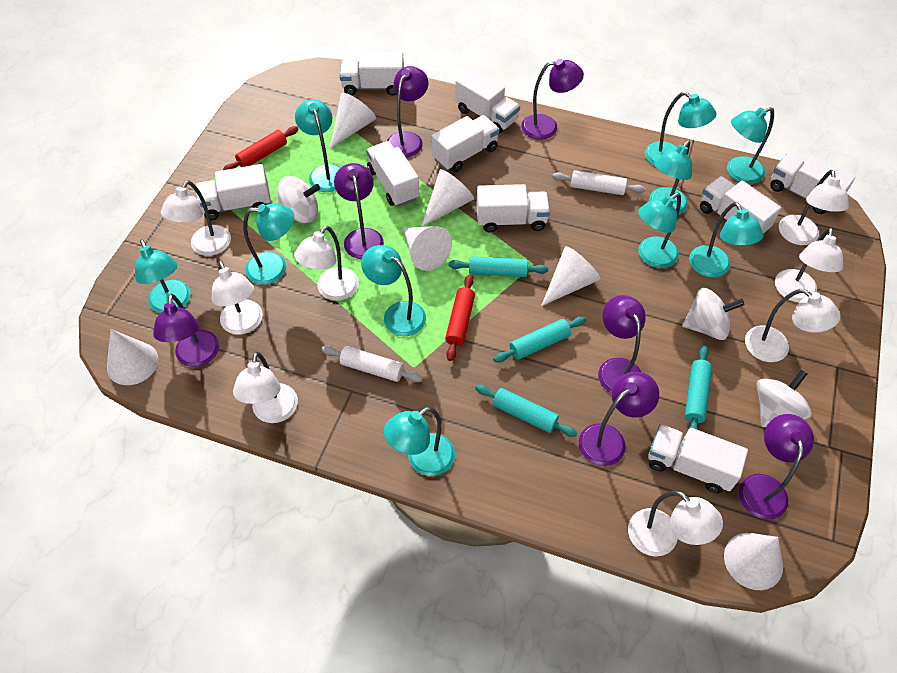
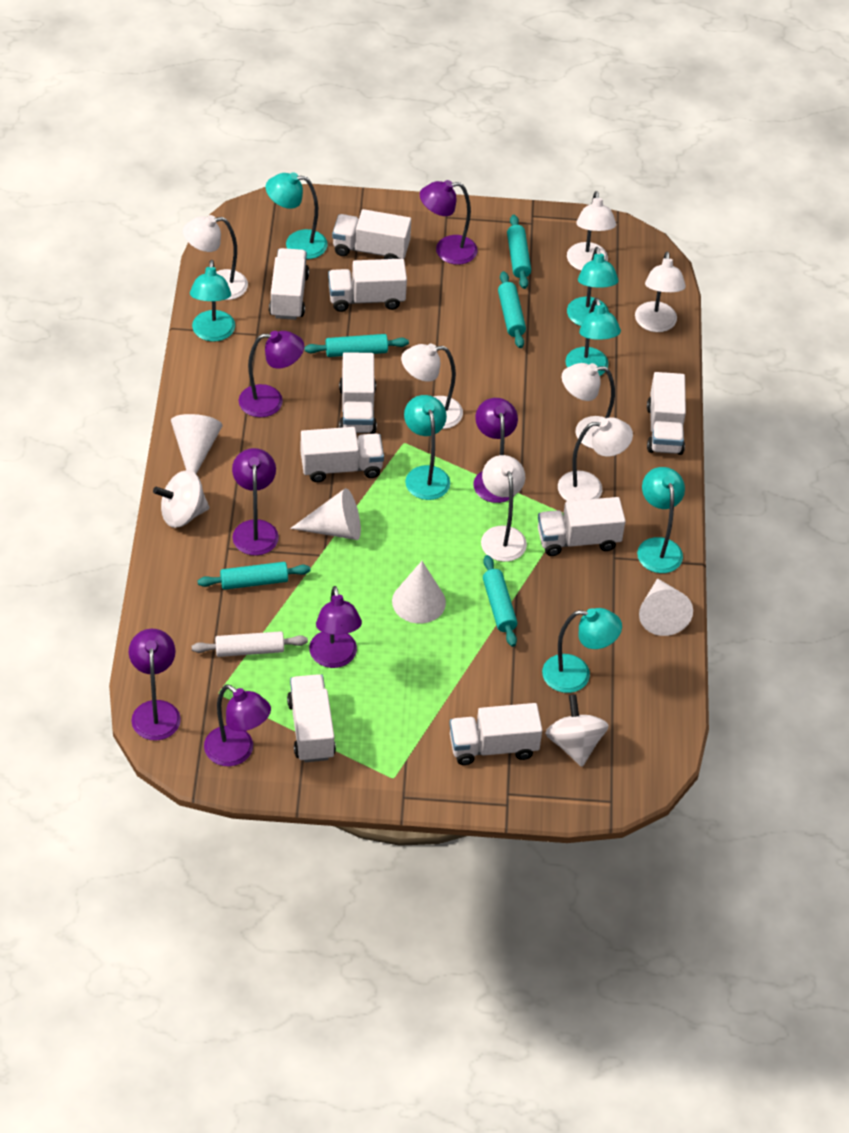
red rolling pin: [223,126,298,170] [445,274,475,361] = 2 -> none = 0
turquoise lamp: [135,239,191,313] [243,203,294,285] [295,99,341,192] [361,245,426,336] [384,407,455,476] [638,193,681,268] [645,92,716,166] [649,140,692,215] [689,202,763,277] [727,107,774,184] = 10 -> [190,260,235,342] [266,173,328,259] [404,395,450,500] [542,608,622,693] [566,298,621,376] [567,247,619,326] [637,467,685,573] = 7
turquoise rolling pin: [449,256,548,277] [475,384,577,437] [493,316,586,362] [685,345,712,430] = 4 -> [198,562,311,590] [304,334,409,357] [483,555,517,647] [498,271,526,348] [507,215,531,289] = 5
white cone: [107,329,158,385] [330,93,376,149] [403,226,452,271] [421,169,474,227] [541,246,600,306] [724,533,783,590] = 6 -> [171,414,223,474] [290,488,361,540] [392,561,446,624] [639,578,693,636] = 4
white lamp: [161,180,231,256] [212,260,263,335] [233,352,298,423] [294,226,359,301] [628,491,723,556] [745,289,840,362] [775,228,843,302] [779,170,849,245] = 8 -> [183,215,248,300] [401,344,463,429] [481,455,527,562] [558,417,633,501] [562,363,615,449] [567,191,616,271] [635,252,686,332] = 7
white rolling pin: [322,346,423,382] [552,170,646,195] = 2 -> [192,631,308,657] = 1
white spinning top: [278,176,320,223] [682,288,745,340] [757,370,812,427] = 3 -> [153,470,209,528] [545,694,609,767] = 2

